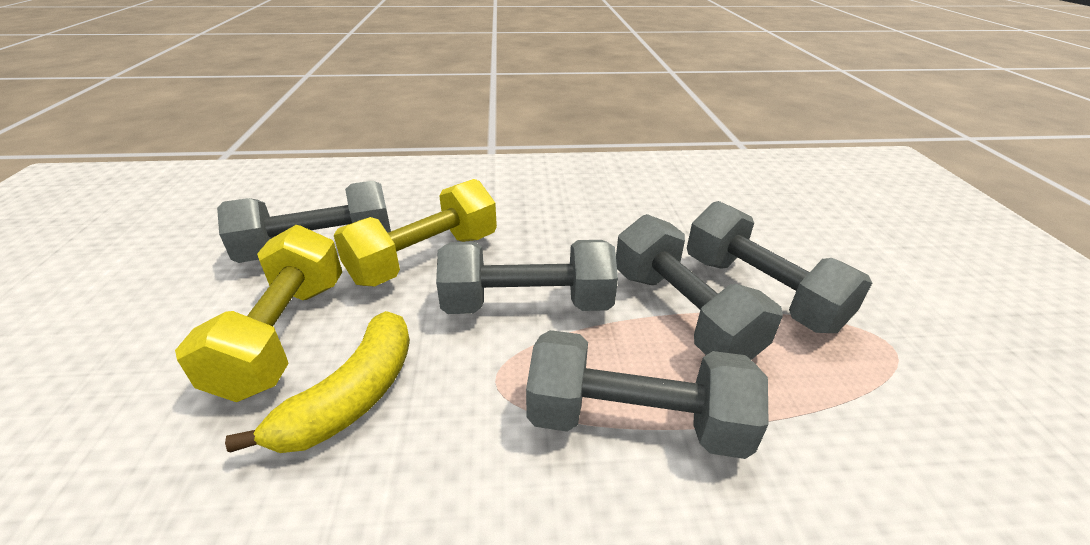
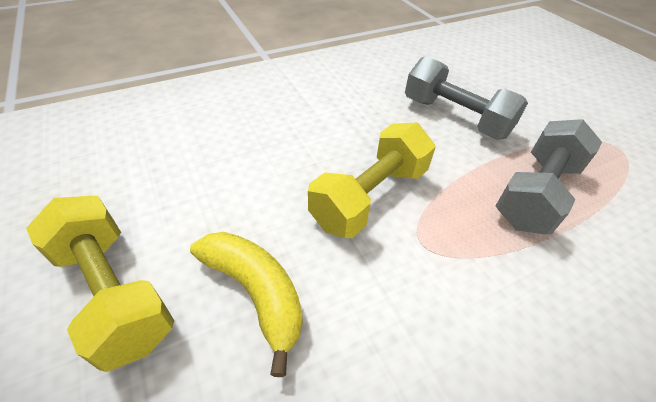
grey dumbbell: [217,180,391,263] [436,240,618,314] [526,330,769,459] [616,214,783,360] [687,201,872,333] = 5 -> [405,56,528,139] [496,119,602,235] = 2

